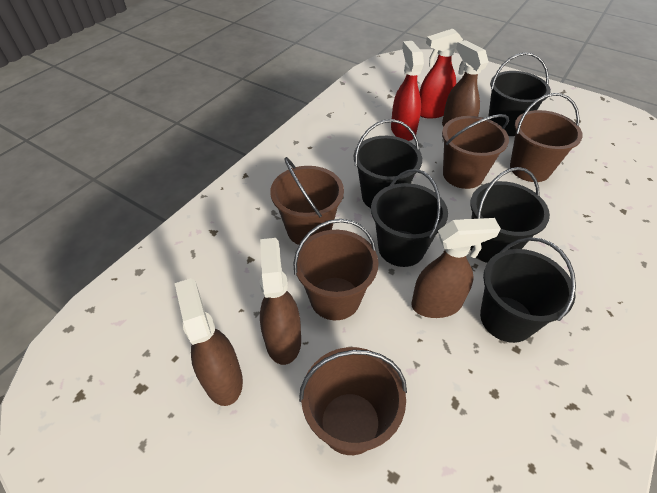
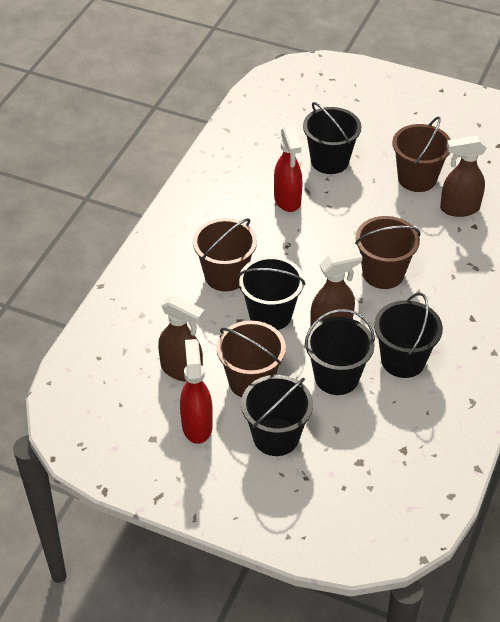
brown bucket: [270,157,344,245] [293,219,378,320] [299,347,407,455] [442,114,509,189] [510,93,583,182] = 5 -> [193,218,257,291] [217,321,286,397] [355,216,421,289] [392,117,451,192] = 4
brown spray bottle: [175,278,243,406] [260,238,301,365] [411,218,501,318] [442,40,489,127] = 4 -> [158,295,205,382] [310,250,363,327] [440,136,487,217] = 3

